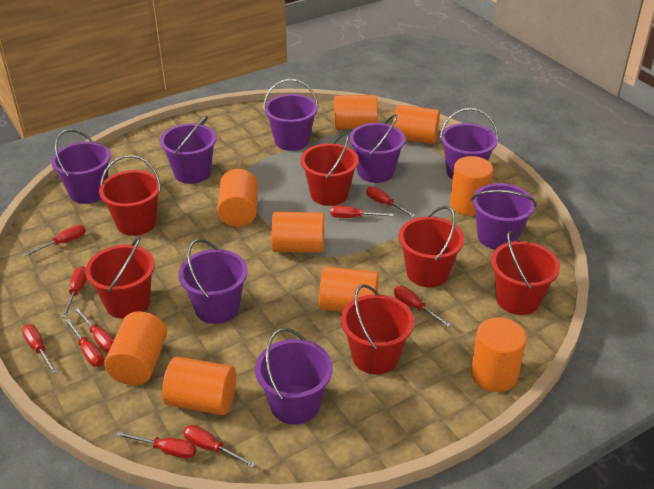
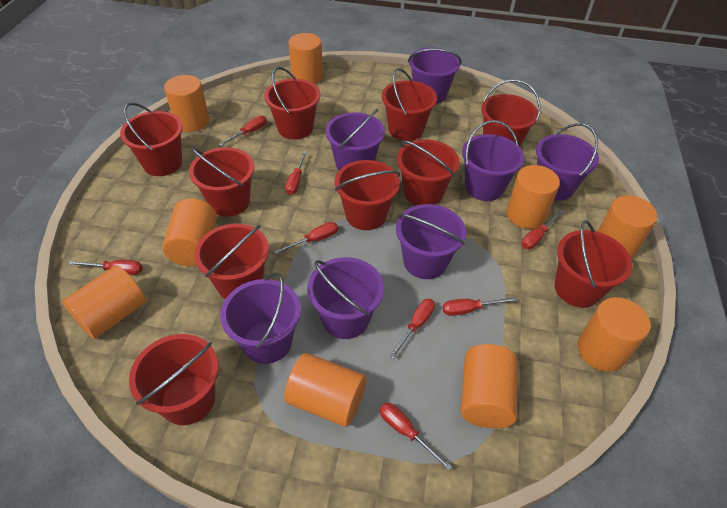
purple bucket: [51,129,111,204] [160,116,217,184] [178,239,248,324] [255,328,333,425] [263,79,319,151] [349,114,406,183] [440,108,498,180] [471,183,537,250] = 8 -> [220,272,301,364] [307,257,384,339] [325,108,385,171] [396,204,466,279] [408,48,461,104] [462,120,524,201] [536,123,599,201] = 7
red bucket: [85,237,155,319] [99,155,161,236] [300,134,359,206] [341,284,414,374] [399,206,464,287] [491,231,560,315] = 6 -> [120,102,183,176] [129,334,219,425] [189,147,254,217] [194,224,269,299] [264,67,320,139] [335,160,400,230] [382,68,437,141] [397,139,460,206] [481,79,540,147] [555,220,632,308] = 10
red screwdriver: [22,324,57,374] [23,225,86,257] [62,266,87,318] [65,319,104,367] [74,308,114,352] [116,432,196,459] [183,425,256,468] [330,206,393,218] [366,186,416,217] [394,286,451,327] = 10 -> [69,260,142,275] [219,116,267,146] [274,222,338,254] [285,151,307,195] [380,403,452,471] [390,299,435,358] [443,297,517,316] [521,210,563,249] = 8

